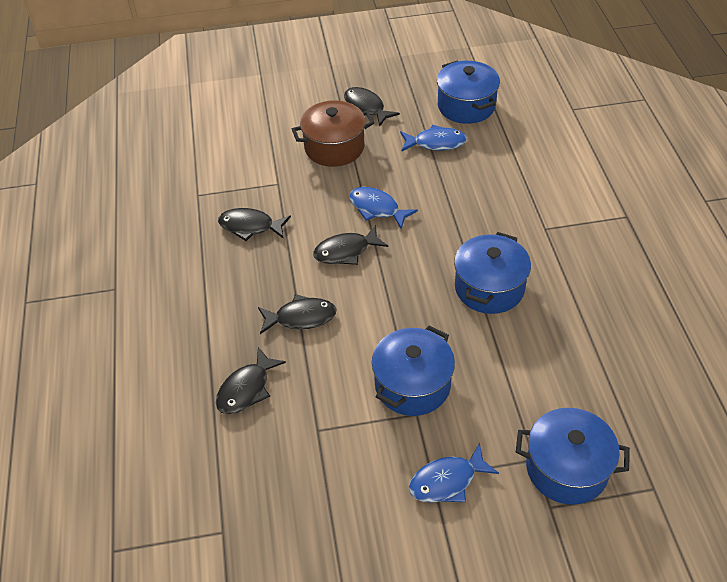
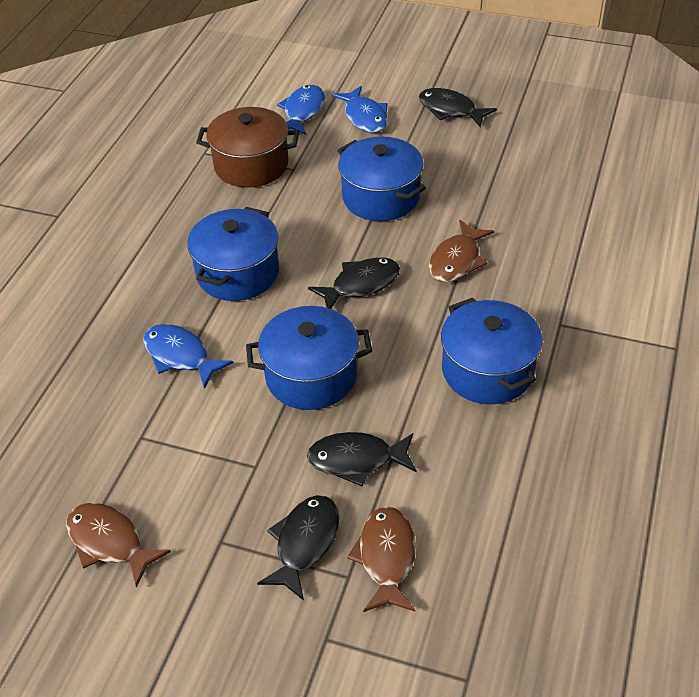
black fish: [216,347,286,414] [218,208,291,241] [258,294,337,334] [313,225,388,265] [344,87,400,127] = 5 -> [257,495,339,601] [307,432,417,486] [308,258,400,309] [419,88,497,128] = 4
brown fish: none = 0 -> [66,503,171,588] [347,507,416,612] [429,220,494,282] = 3

